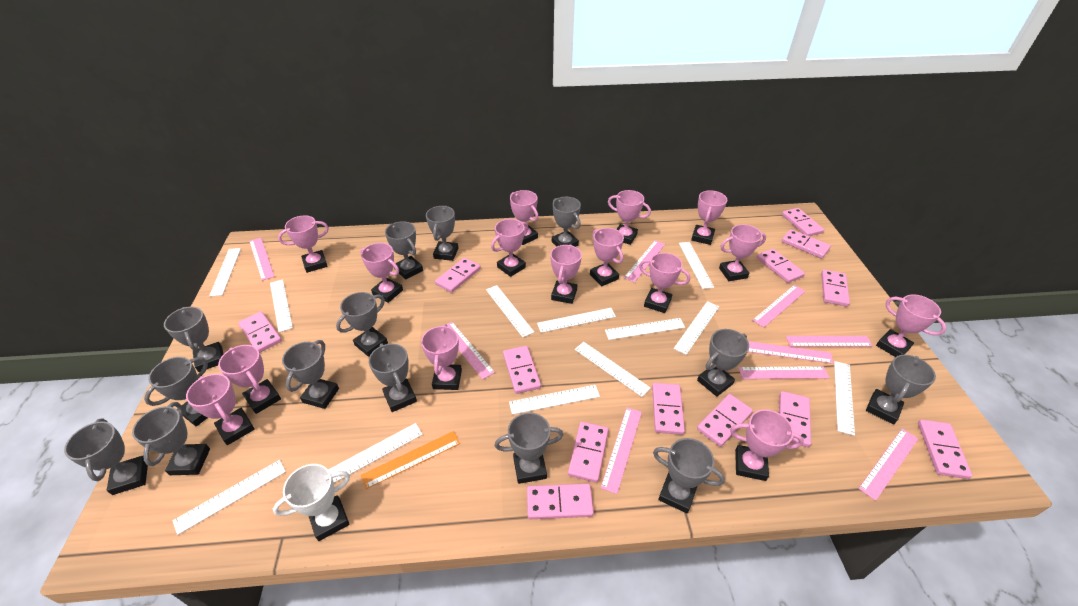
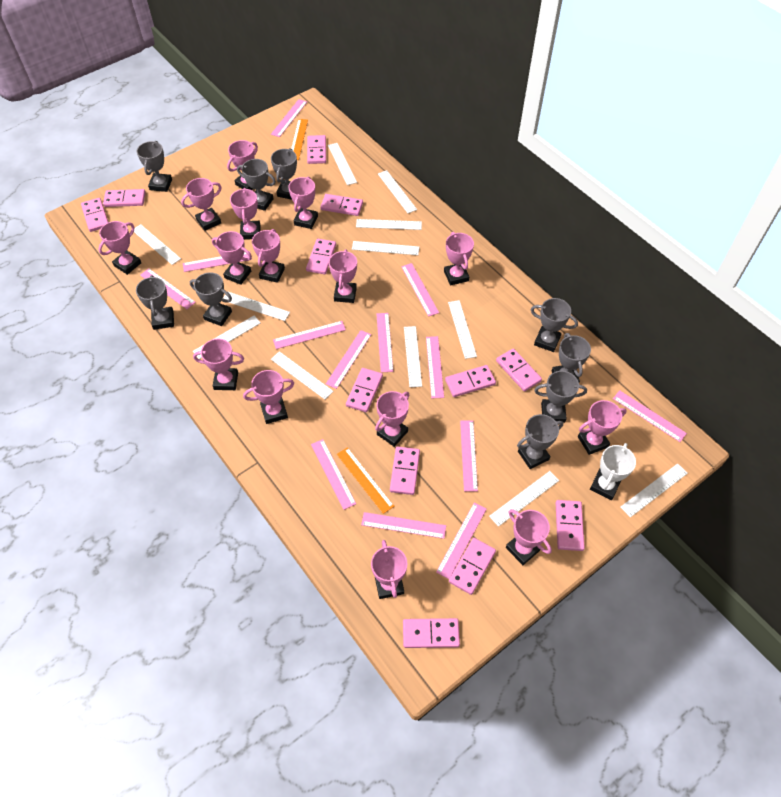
grey trophy: [64,418,148,495] [132,402,210,475] [144,357,208,427] [164,307,223,372] [282,340,339,409] [336,292,388,357] [369,343,417,412] [385,221,423,280] [426,206,458,261] [495,412,563,484] [552,197,581,247] [653,438,725,513] [697,329,749,397] [866,355,936,425] = 14 -> [136,275,174,330] [137,141,172,192] [190,272,232,326] [237,159,276,211] [271,148,297,200] [517,414,563,469] [531,298,578,352] [534,371,587,423] [552,333,591,382] = 9
orange ruler: [361,431,460,489] = 1 -> [291,119,308,160] [337,447,394,514] = 2
pink domino: [238,311,282,353] [435,258,481,293] [503,346,541,394] [527,484,594,519] [568,422,609,483] [652,383,685,435] [697,394,753,447] [757,249,805,283] [779,391,811,447] [782,208,824,236] [782,229,831,259] [821,270,850,307] [918,420,973,479] = 13 -> [81,198,109,232] [103,189,146,207] [306,239,336,274] [307,135,326,164] [320,194,363,216] [346,368,383,412] [390,447,420,495] [403,618,460,648] [445,365,496,397] [449,538,496,595] [496,348,542,392] [556,500,585,551] = 12
pink ruler: [249,238,275,281] [447,322,495,380] [601,407,642,494] [624,240,665,283] [738,366,829,379] [748,341,833,364] [752,285,806,328] [786,336,873,347] [858,428,918,501] = 9 -> [140,268,196,309] [183,251,252,272] [271,99,307,137] [273,321,346,349] [311,439,356,510] [326,330,371,389] [361,512,446,539] [376,313,393,372] [401,263,439,317] [426,336,444,398] [436,503,487,579] [460,420,478,491] [613,390,687,442] = 13

